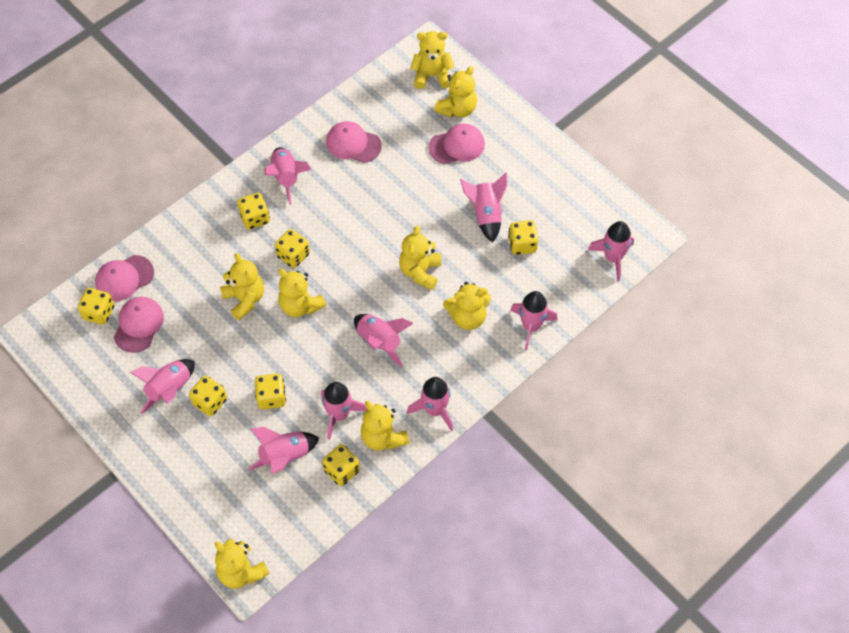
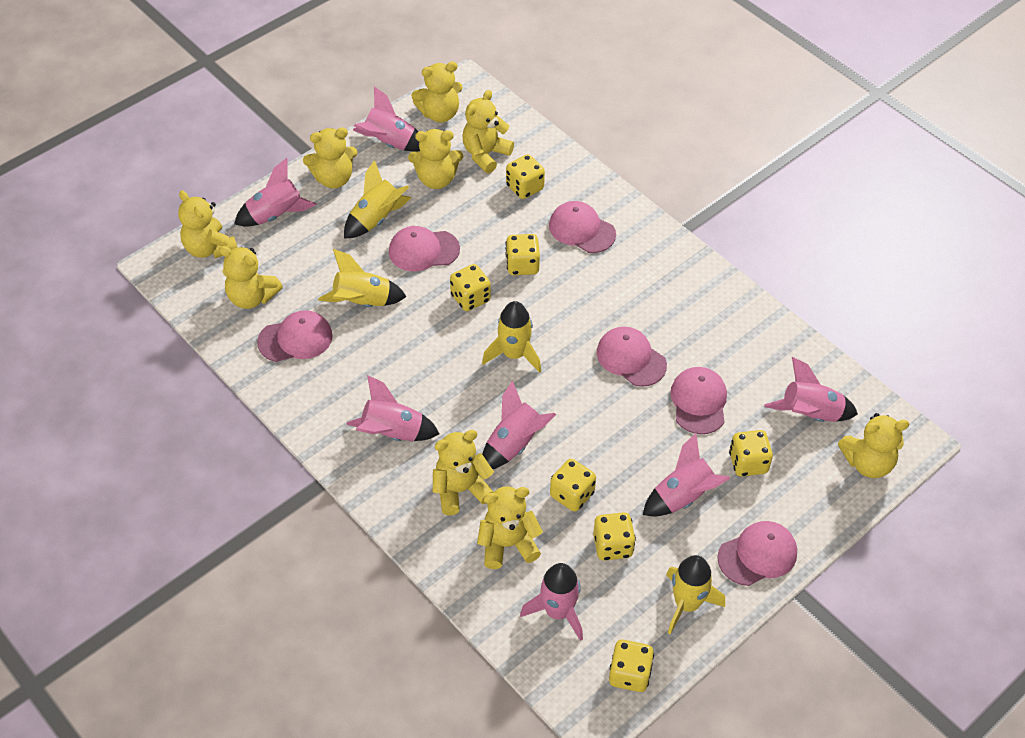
pink cap: [95,255,154,301] [114,297,164,353] [326,121,382,163] [429,124,485,164] = 4 -> [257,310,333,362] [389,226,460,271] [549,201,616,253] [597,327,667,387] [670,367,727,434] [718,521,797,586] = 6
pink rocket: [130,359,195,414] [248,427,319,474] [265,147,312,205] [321,382,367,440] [354,314,413,367] [407,377,453,431] [460,172,507,243] [510,291,558,350] [588,221,634,281] = 9 -> [234,158,317,227] [346,375,439,441] [353,86,420,151] [482,380,556,469] [520,563,583,641] [643,433,730,516] [764,357,858,422] = 7
yellow rocket: none = 0 -> [318,249,407,307] [344,160,411,239] [482,301,541,373] [666,555,725,634] = 4
yellow teddy bear: [215,539,270,589] [220,253,264,320] [278,269,326,317] [361,401,410,450] [399,226,441,290] [410,31,454,89] [434,66,477,118] [443,282,491,330] = 8 -> [178,190,238,258] [219,246,283,309] [303,128,357,188] [408,129,463,189] [411,62,463,123] [433,430,494,516] [462,90,514,173] [477,486,543,569] [838,413,909,478] = 9

